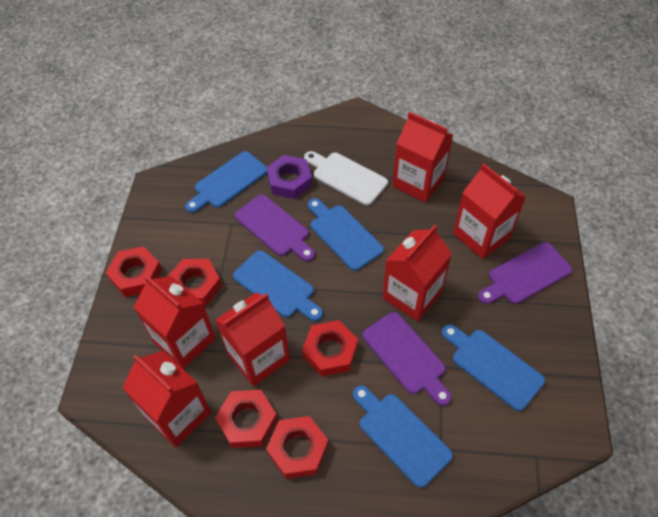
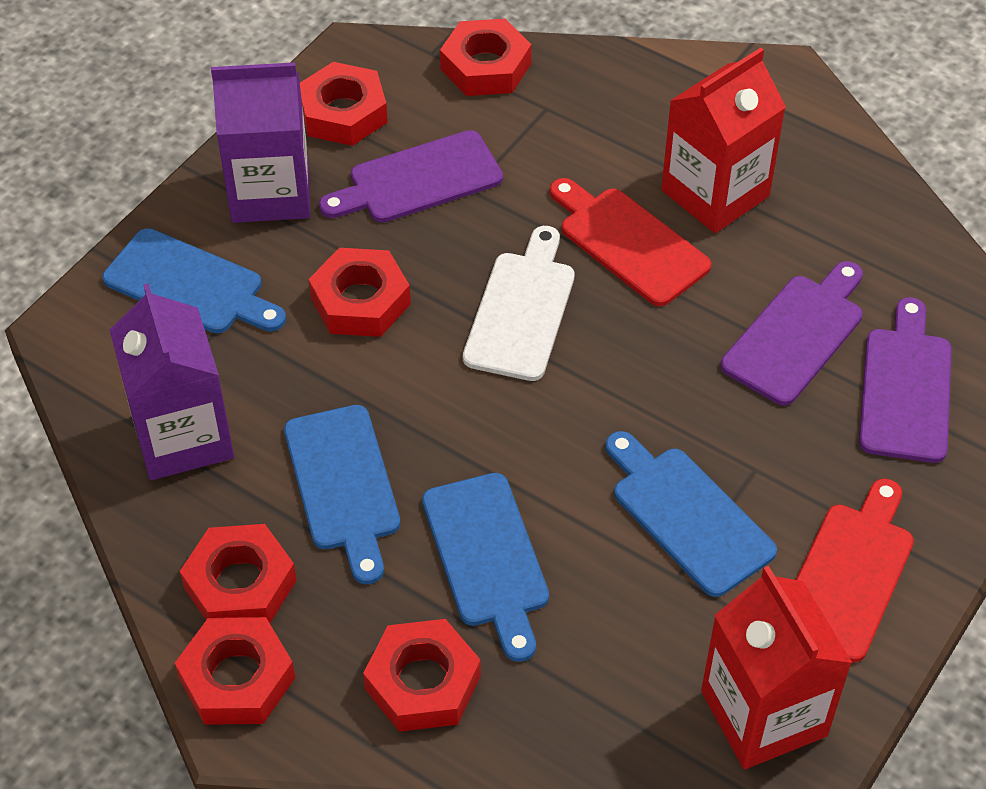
blue cutting board: [185,151,267,213] [233,250,323,321] [308,198,384,271] [353,385,453,488] [442,324,545,411] = 5 -> [103,228,286,333] [284,405,400,584] [422,473,549,662] [605,431,777,597] = 4
purple carton: none = 0 -> [110,283,234,480] [211,62,310,223] = 2
purple nut: [266,155,312,199] = 1 -> none = 0
red carton: [122,351,211,448] [134,275,216,369] [216,293,290,387] [383,225,452,322] [393,112,453,203] [453,163,526,259] = 6 -> [661,47,786,233] [701,566,852,769] = 2
red cutting board: none = 0 -> [550,178,711,306] [796,479,914,663] = 2
red nut: [106,246,162,297] [168,259,222,306] [215,390,278,448] [266,416,329,479] [302,320,358,376] = 5 -> [175,617,295,725] [180,524,297,623] [300,62,388,146] [308,248,411,337] [363,619,481,732] [440,19,532,96] = 6

